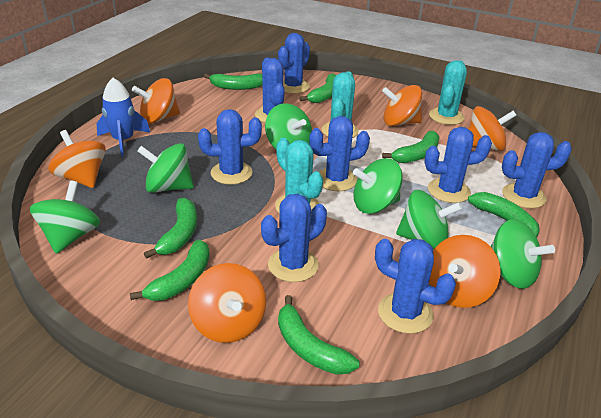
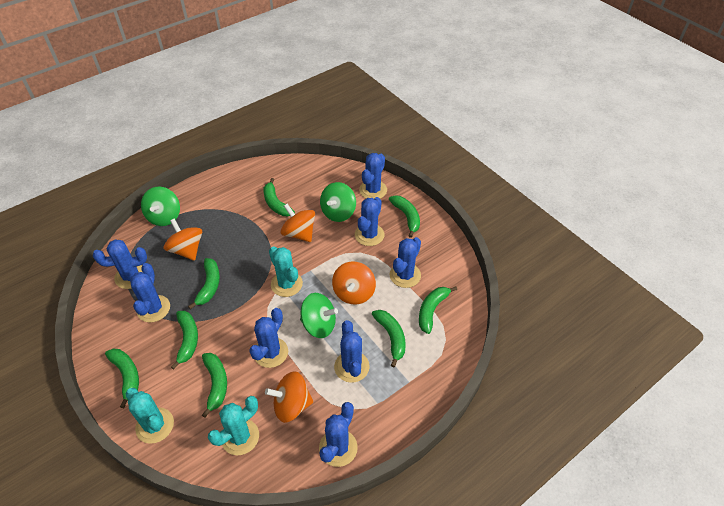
blue rocket: [96,78,150,157] = 1 -> none = 0
green banana: [130,239,210,301] [144,198,197,259] [204,73,263,90] [278,295,360,375] [299,73,336,103] [382,131,439,163] [468,192,540,238] = 7 -> [105,349,139,408] [171,311,198,369] [188,258,220,309] [202,353,227,418] [263,178,295,216] [372,310,406,367] [389,195,420,238] [419,287,457,334] = 8
green spinning top: [30,181,100,254] [137,143,194,193] [265,103,312,149] [353,158,403,214] [396,190,462,249] [491,219,555,289] = 6 -> [141,187,180,226] [300,293,338,338] [320,182,356,222] = 3
orange spinning top: [48,130,106,188] [132,78,180,124] [188,263,266,343] [382,85,422,126] [429,235,501,308] [468,106,517,151] = 6 -> [164,219,202,261] [265,371,313,423] [280,203,315,242] [332,262,376,305] = 4

